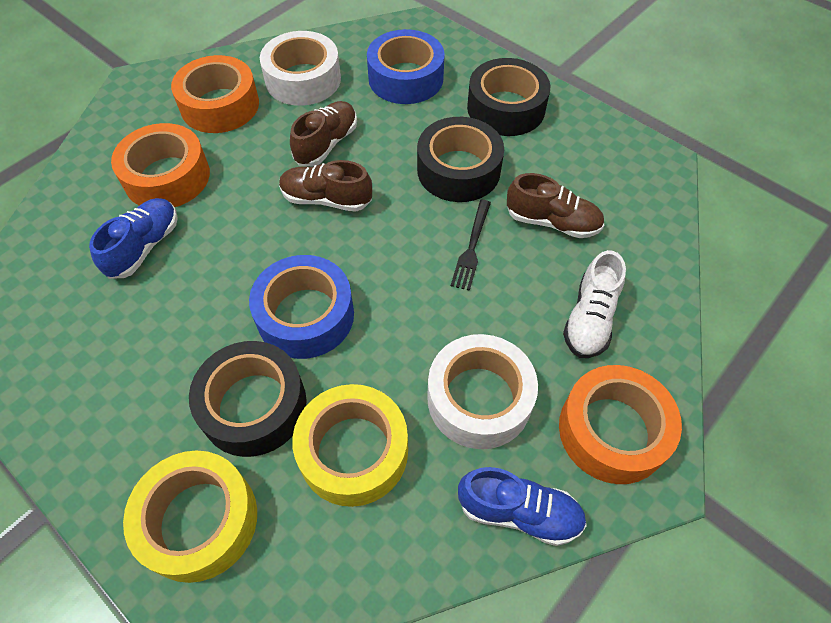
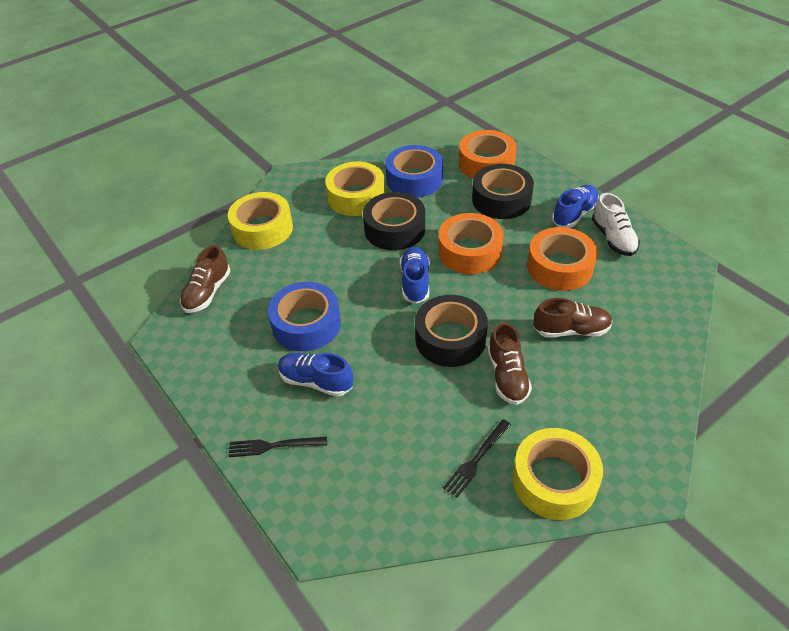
black fork: [451,200,491,291] = 1 -> [229,437,327,457] [443,419,511,498] = 2
blue shoe: [89,198,178,279] [458,467,587,546] = 2 -> [278,353,353,397] [400,247,430,304] [552,185,599,228] = 3
white tape: [260,31,341,106] [427,334,538,449] = 2 -> none = 0
yellow tape: [123,450,257,583] [292,384,408,507] = 2 -> [228,192,293,250] [325,162,385,216] [512,428,603,520] = 3

